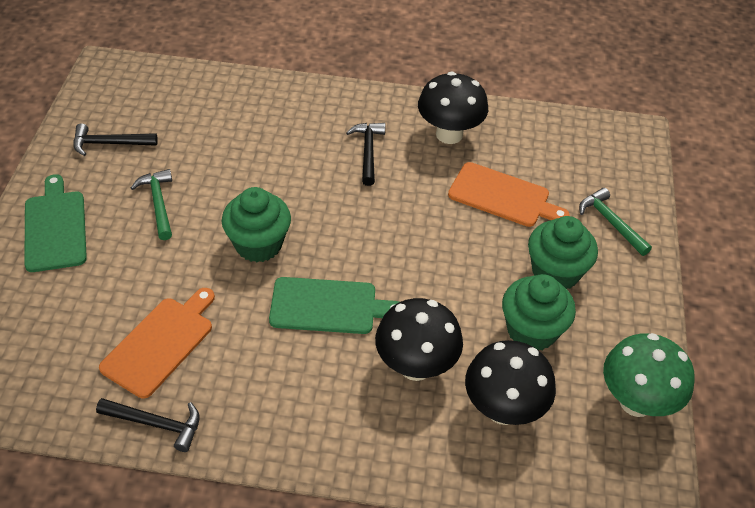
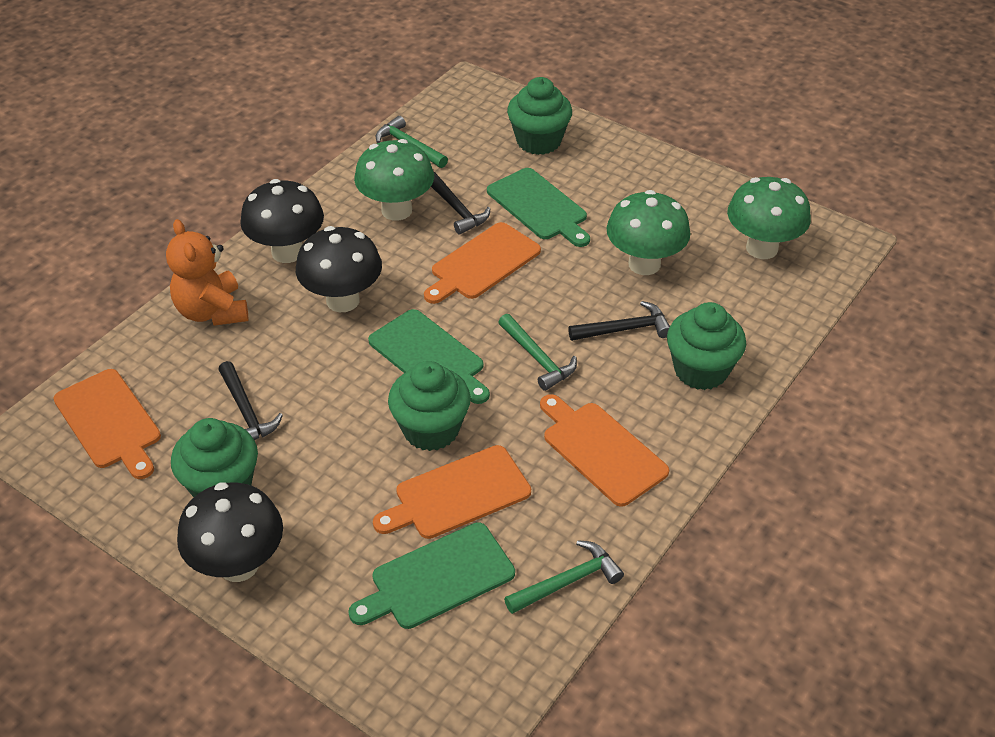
green cupcake: [222,187,291,262] [502,274,576,350] [528,216,598,289] = 3 -> [171,418,258,497] [388,361,471,451] [507,77,572,155] [667,302,746,390] = 4
green cutting board: [24,174,87,272] [269,277,399,334] = 2 -> [348,522,515,629] [368,309,490,404] [487,168,590,247] = 3
green hammer: [131,169,172,240] [579,188,652,256] = 2 -> [376,116,448,168] [498,314,577,391] [504,540,624,614] = 3
green mushroom: [603,333,695,417] = 1 -> [354,139,434,221] [607,190,691,275] [727,177,811,259] = 3
orange cutting board: [99,288,215,399] [448,162,570,227] = 2 -> [53,369,161,479] [373,445,531,539] [424,222,541,304] [540,394,669,507] = 4
orange teddy bear: none = 0 -> [166,219,248,326] = 1

